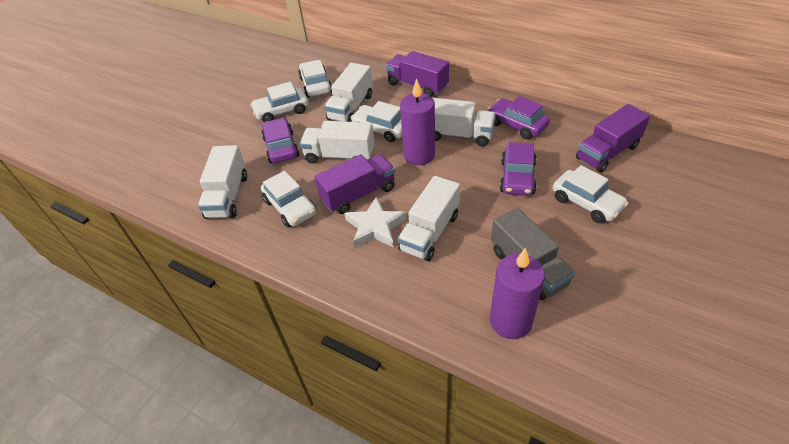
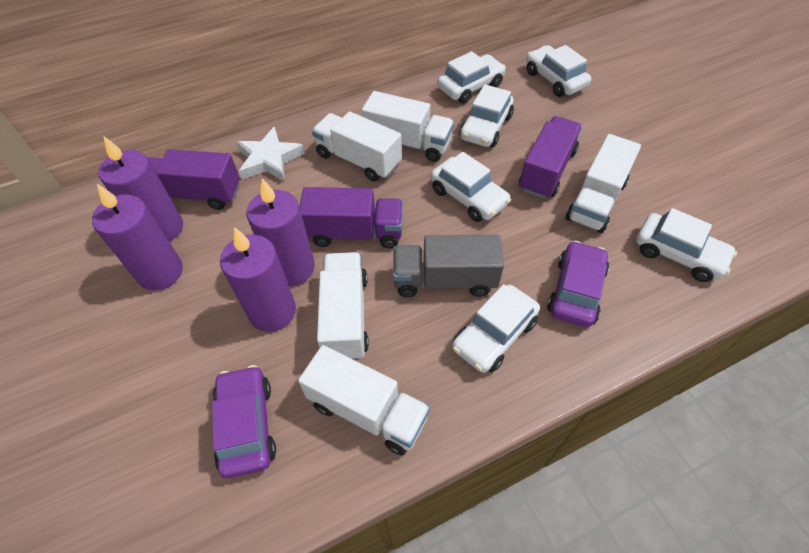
purple candle: [400,78,435,165] [490,248,545,339] = 2 -> [92,184,183,290] [98,136,183,242] [220,227,296,332] [247,179,315,286] = 4
purple car: [261,118,300,163] [487,96,550,139] [500,142,537,196] = 3 -> [212,365,276,478] [547,241,609,327] = 2
white car: [250,82,308,122] [261,171,317,227] [298,60,332,97] [351,101,402,142] [553,165,629,223] = 5 -> [431,152,511,222] [437,51,506,104] [452,284,540,373] [459,85,514,147] [526,45,591,97] [636,208,737,282] = 6

